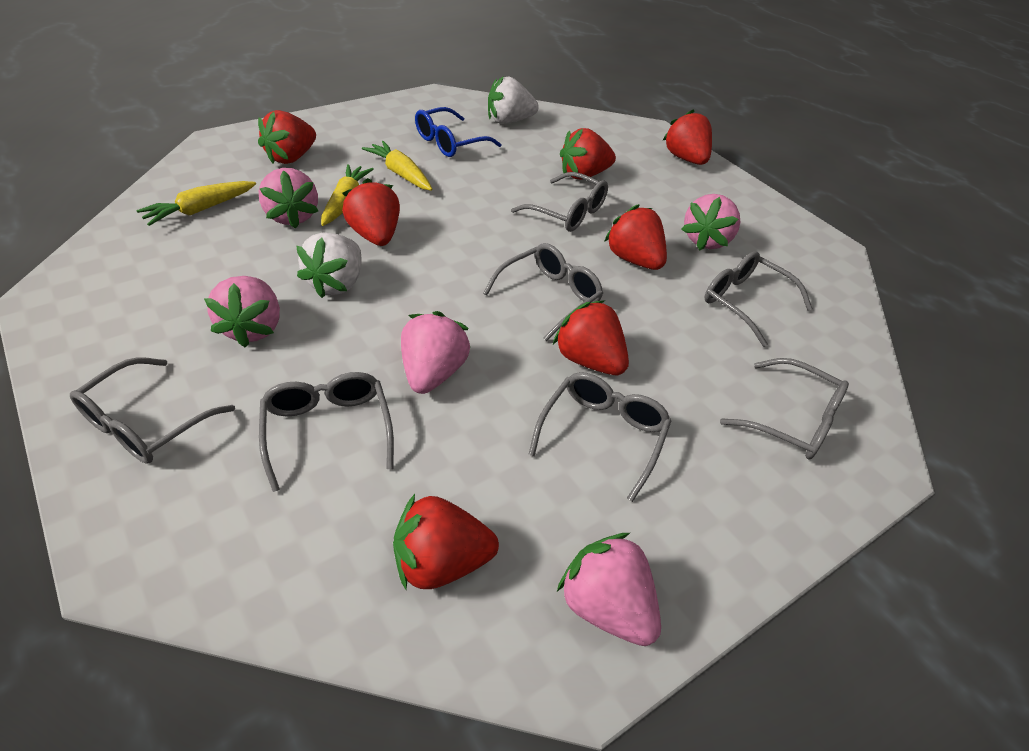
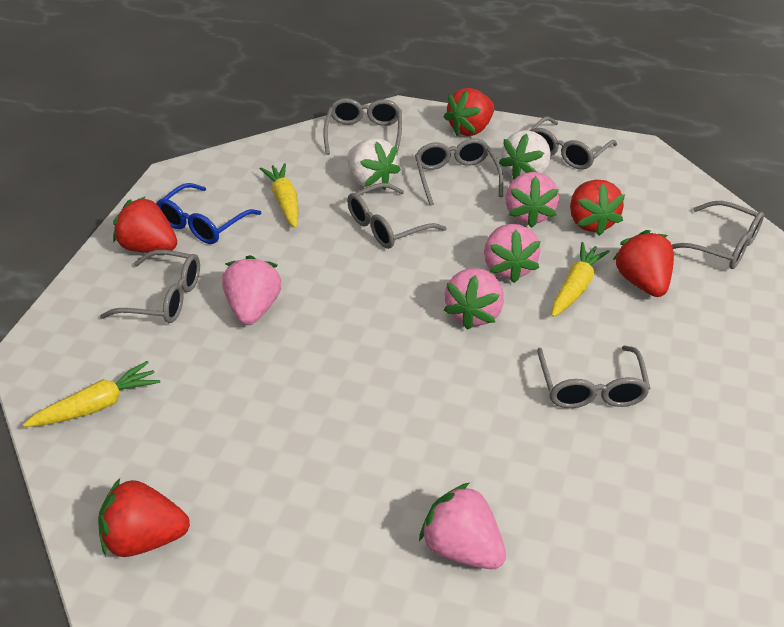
red strawberry: [258,110,316,164] [342,178,400,246] [393,494,499,589] [553,300,629,375] [560,128,616,180] [604,204,667,270] [663,109,712,165] = 7 -> [98,478,190,557] [113,196,177,253] [444,88,494,136] [570,180,625,236] [613,230,674,297] = 5

